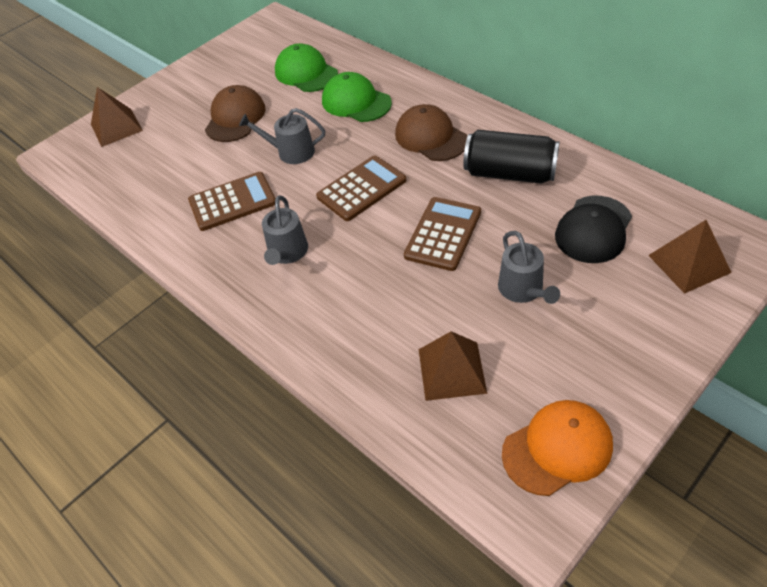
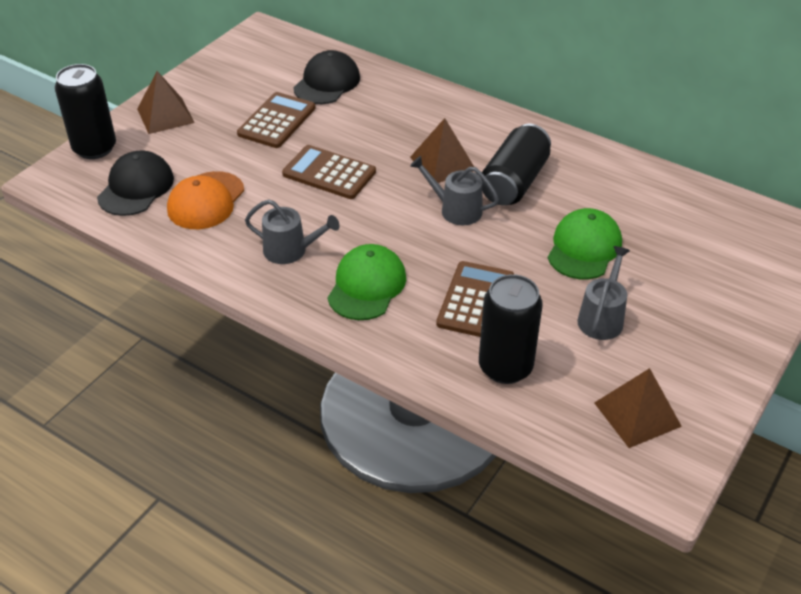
black can: [463,130,560,183] = 1 -> [55,64,116,159] [479,274,543,384] [482,124,551,205] = 3
black cap: [555,196,632,263] = 1 -> [97,151,174,216] [293,50,360,104] = 2
brown cap: [205,85,266,142] [395,104,467,161] = 2 -> none = 0

